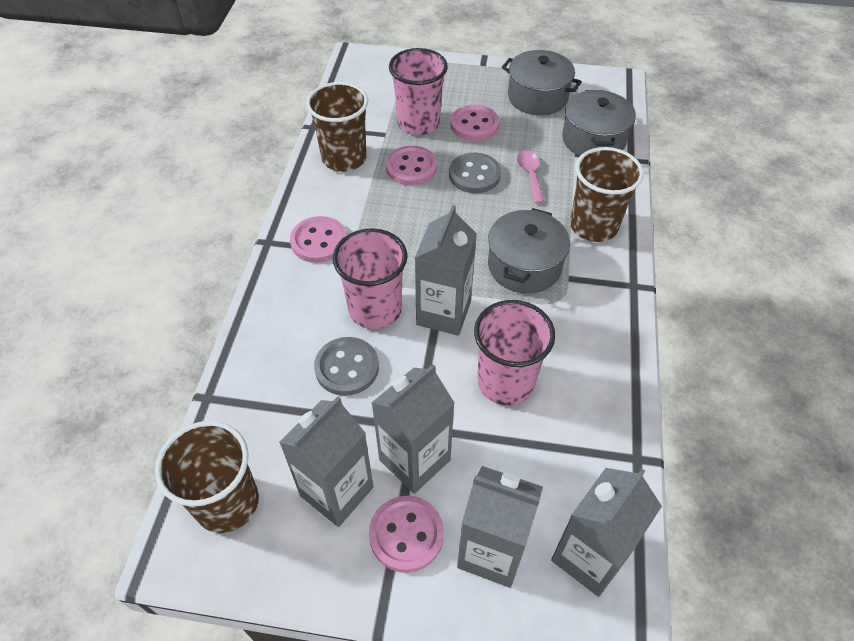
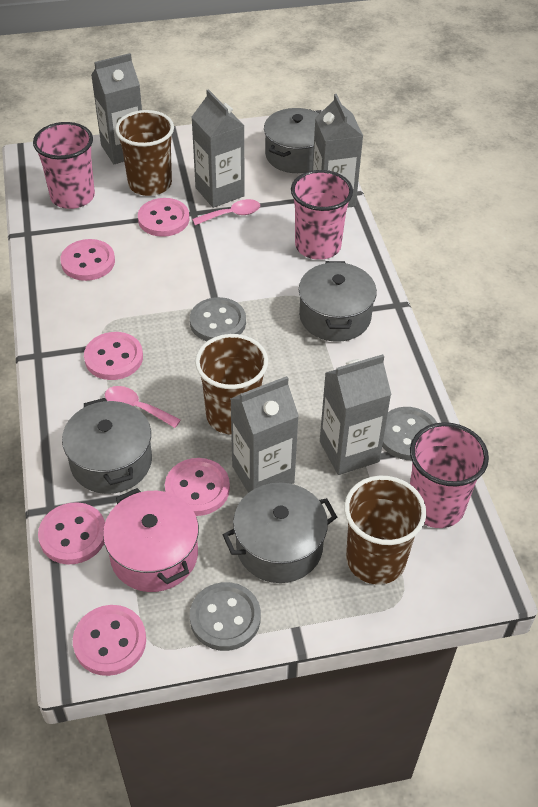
grey button: [314,337,379,396] [449,153,501,193] = 2 -> [190,297,246,341] [190,582,261,651] [382,407,437,460] = 3
grey pot: [488,208,570,294] [502,50,582,115] [562,90,636,156] = 3 -> [62,398,152,494] [223,483,337,583] [264,108,320,173] [299,261,377,342] = 4
pink button: [290,216,346,263] [369,496,444,573] [386,146,437,186] [450,105,499,141] = 4 -> [38,502,105,564] [60,239,115,281] [73,605,146,676] [84,332,143,380] [138,198,189,237] [165,458,230,516] = 6
pink pot: none = 0 -> [103,488,199,592] = 1
pink spoon: [517,150,544,204] = 1 -> [105,386,181,428] [192,199,260,225] = 2

